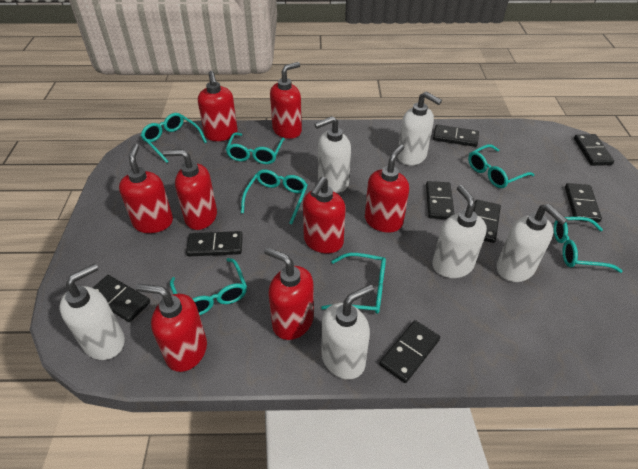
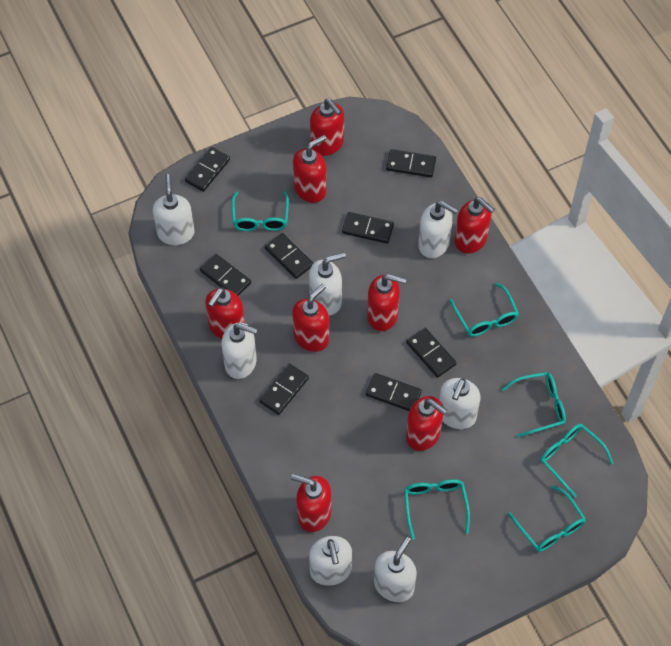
turquoise glasses: [141,113,207,163] [170,258,247,315] [226,132,285,164] [241,169,308,224] [321,253,386,314] [468,144,535,188] [554,217,623,273] = 7 -> [232,191,289,231] [404,479,470,540] [449,283,519,337] [501,372,566,437] [508,486,586,552] [540,424,614,498] = 6
white soap dispenser: [59,263,125,360] [314,116,351,193] [321,284,374,380] [397,92,442,165] [432,185,487,278] [497,204,567,282] = 6 -> [153,174,195,245] [222,322,258,379] [309,252,346,315] [309,536,352,586] [374,537,417,602] [418,201,458,258] [439,378,481,429] = 7

